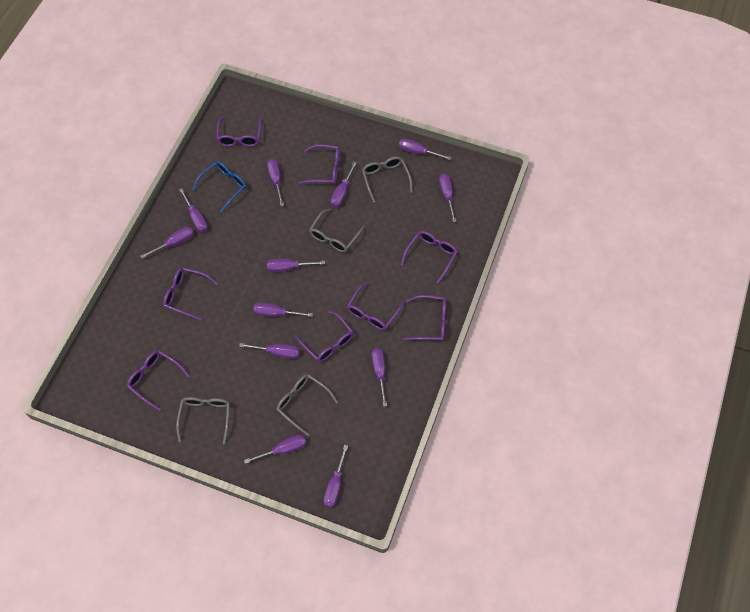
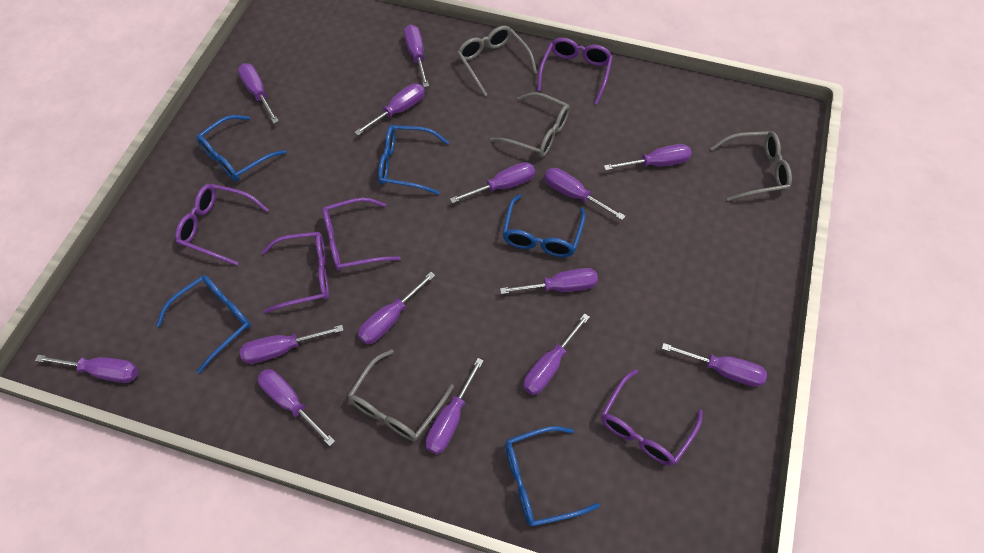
blue glasses: [193,161,246,213] = 1 -> [156,275,251,374] [196,115,286,181] [378,125,449,195] [502,194,585,257] [505,426,600,526] = 5
purple glasses: [127,350,190,411] [163,267,218,321] [217,117,262,147] [295,311,354,362] [299,144,340,184] [347,282,405,330] [401,231,457,284] [403,295,446,341] = 8 -> [175,184,269,266] [261,232,329,313] [322,197,401,271] [537,38,613,104] [601,369,703,466] = 5
purple screwdriver: [141,227,194,259] [179,188,208,233] [239,343,300,359] [244,435,306,464] [253,303,313,317] [267,159,284,206] [267,259,325,272] [323,445,348,508] [331,162,357,207] [371,348,387,407] [399,138,451,160] [439,174,457,222] = 12 -> [35,355,138,383] [238,63,279,123] [240,325,344,364] [258,369,335,446] [354,84,425,135] [358,272,435,344] [404,25,429,87] [425,358,484,455] [450,162,535,203] [500,268,598,294] [523,313,590,395] [544,168,625,220] [604,144,692,171] [662,343,767,387] = 14

